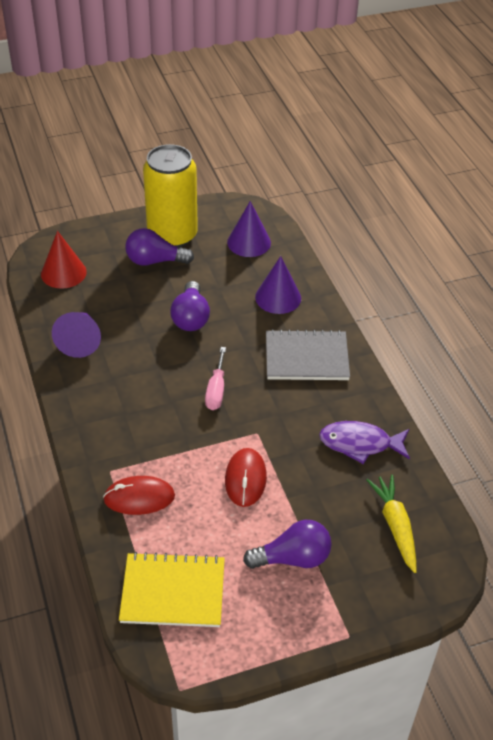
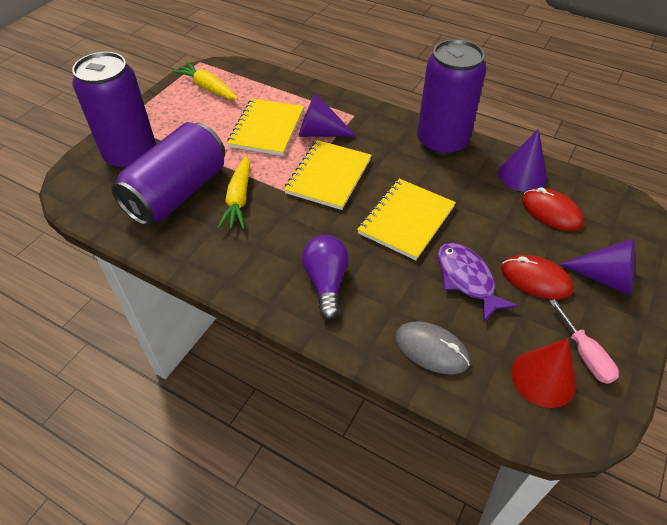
grey mouse: none = 0 -> [395,321,470,375] = 1
grey notebook: [266,329,350,380] = 1 -> none = 0
purple can: none = 0 -> [72,52,156,169] [111,122,225,226] [417,39,486,155] = 3
purple light bulb: [125,228,194,266] [170,281,210,331] [243,520,332,569] = 3 -> [302,235,349,320] = 1
yellow can: [143,144,198,248] = 1 -> none = 0
yellow carrot: [367,474,417,573] = 1 -> [172,62,238,100] [218,156,250,229] = 2
yellow notebook: [119,552,225,627] = 1 -> [227,98,304,156] [284,140,372,210] [357,179,456,260] = 3

